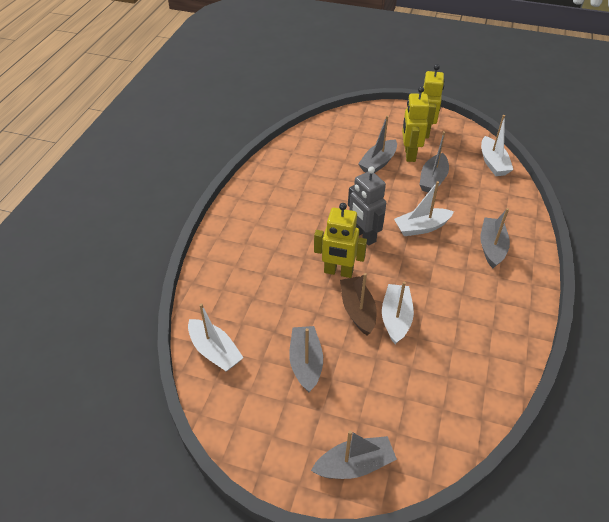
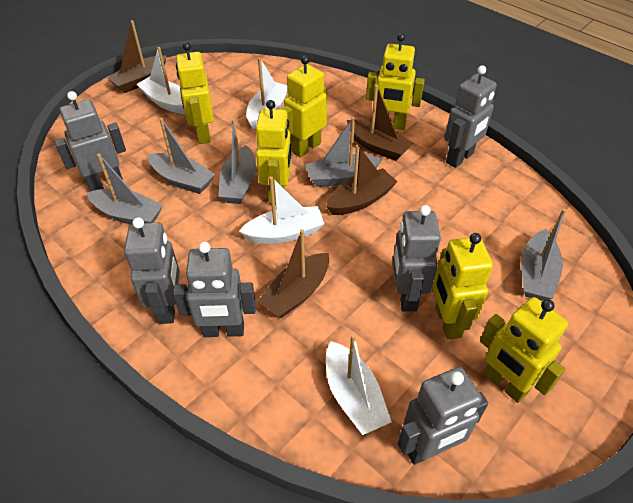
brown boat: [340,273,377,335] = 1 -> [107,20,167,93] [257,229,329,318] [326,145,398,215] [347,85,413,161] = 4
grey robot: [348,167,386,246] = 1 -> [54,91,126,192] [124,217,180,324] [173,242,256,337] [393,205,441,311] [398,367,488,465] [445,65,497,168] = 6
yellow robot: [314,203,367,278] [402,86,430,162] [421,64,444,138] = 3 -> [176,42,214,144] [256,100,292,205] [280,56,327,158] [366,33,425,130] [432,233,493,340] [480,297,568,403] = 6

